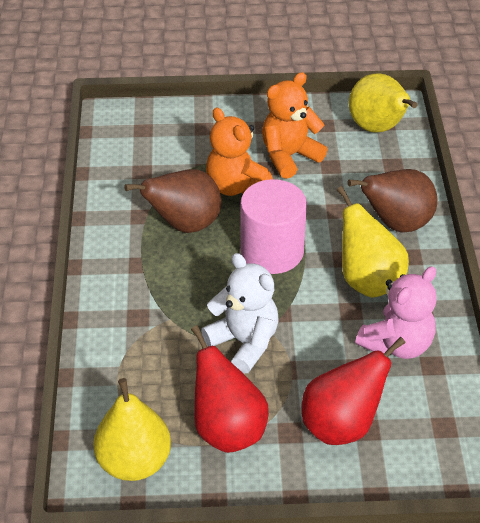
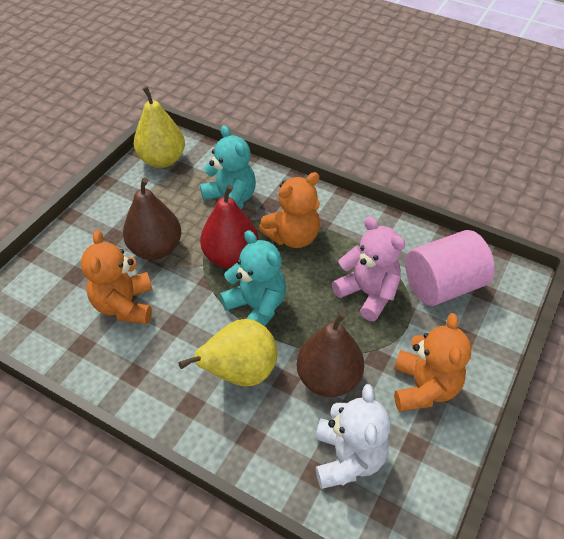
orange teddy bear: [206,107,273,196] [262,72,328,179] = 2 -> [81,230,152,324] [259,172,320,248] [394,313,472,411] = 3
red pear: [191,325,269,453] [301,337,405,445] = 2 -> [200,185,259,268] = 1
turquoise teddy bear: none = 0 -> [200,125,256,209] [220,230,286,326] = 2
yellow pear: [93,378,171,481] [337,186,409,298] [349,73,417,133] = 3 -> [134,86,185,168] [178,319,277,387] = 2

